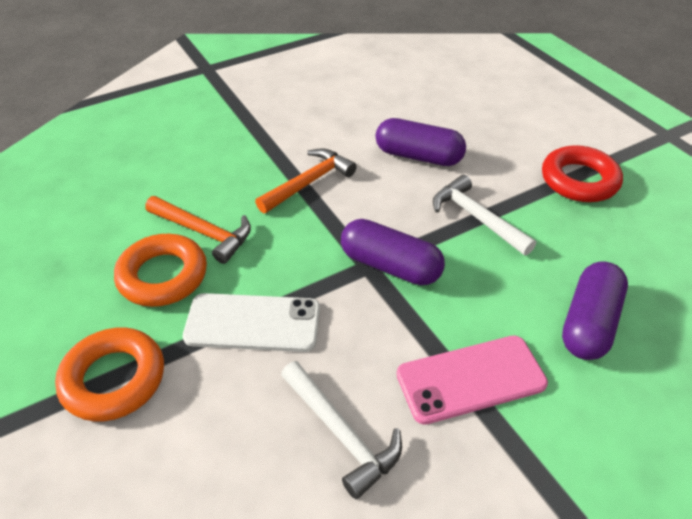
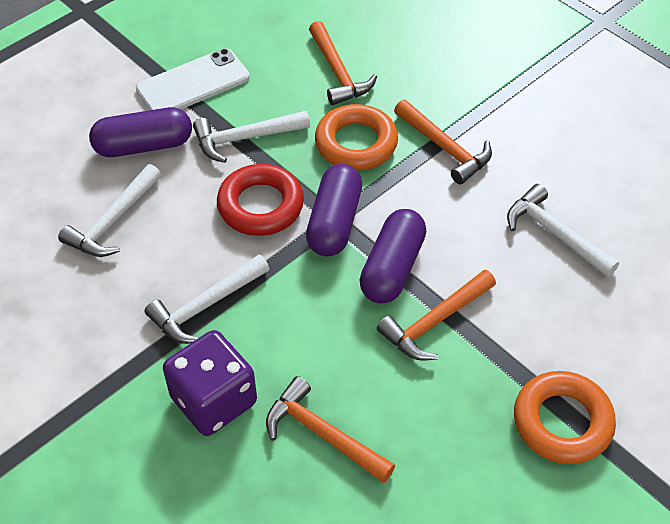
orange hammer: [145,196,251,264] [255,149,357,213] = 2 -> [266,376,395,483] [309,21,377,105] [377,270,496,361] [394,100,492,185] = 4
pink phone: [397,335,548,425] = 1 -> none = 0
purple dice: none = 0 -> [163,330,257,436] = 1
white hammer: [281,361,402,499] [433,175,536,256] = 2 -> [58,164,161,257] [145,255,269,344] [193,111,310,163] [507,184,619,277] = 4

